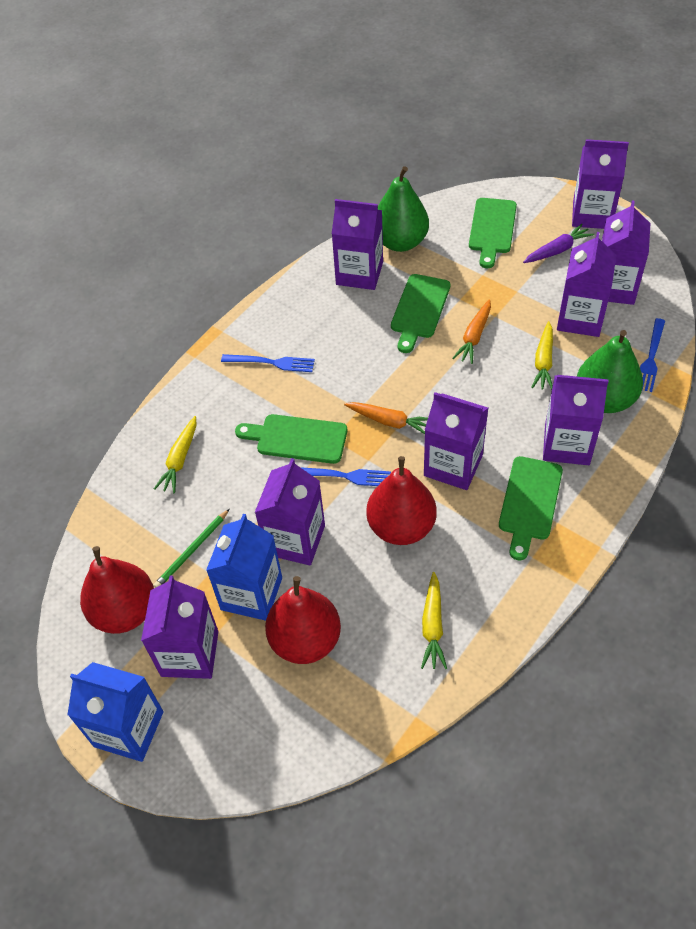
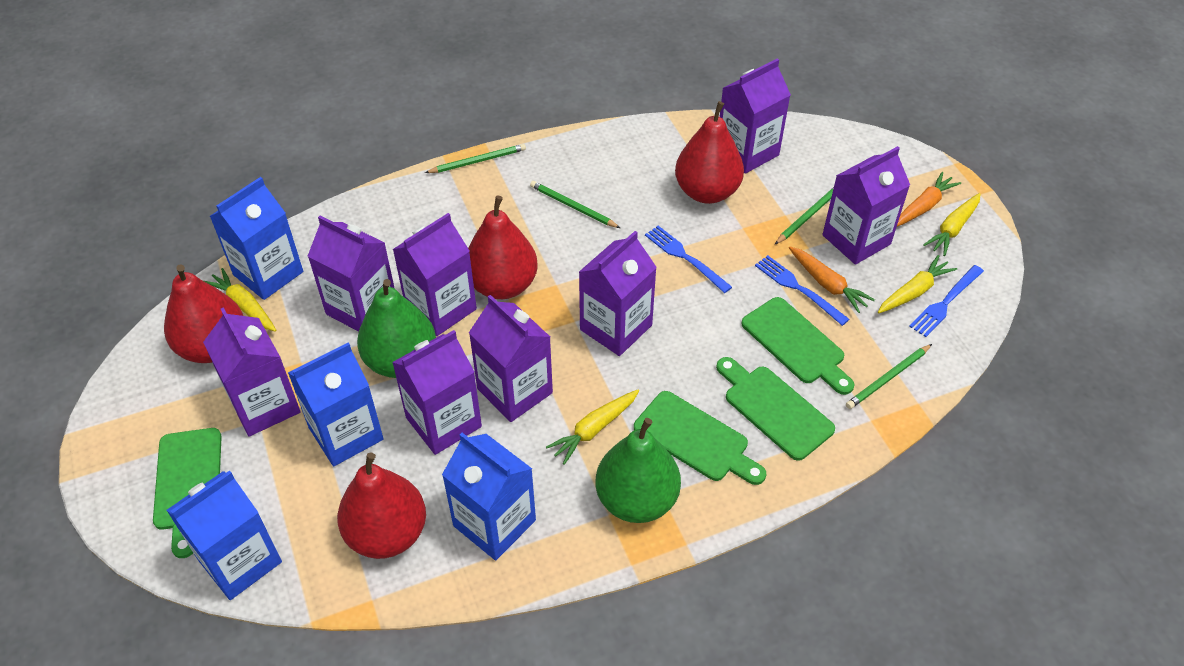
blue carton: [68,662,164,762] [206,514,282,621] = 2 -> [167,470,282,600] [210,177,303,300] [288,343,384,466] [442,433,536,560] = 4
green pencil: [154,509,229,588] = 1 -> [425,144,526,173] [530,181,620,228] [775,187,834,244] [846,344,932,409] = 4
purple carrot: [523,224,594,263] = 1 -> none = 0
red pear: [80,546,154,634] [265,576,341,664] [366,456,437,545] = 3 -> [164,264,243,363] [337,452,426,559] [468,195,538,299] [675,101,744,204] = 4
yellow carrot: [154,416,197,493] [421,572,447,669] [531,321,553,390] = 3 -> [204,268,276,332] [546,389,639,465] [878,255,957,313] [923,193,981,256] = 4

